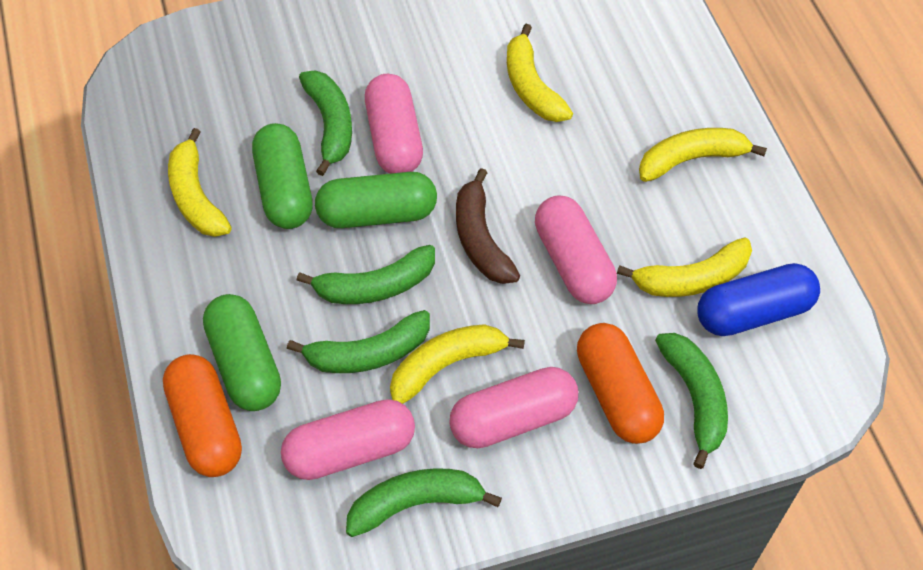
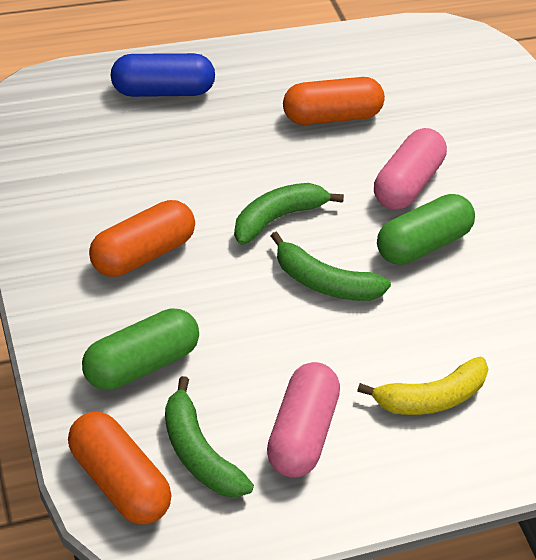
brown banana: [456,168,520,284] = 1 -> none = 0
green banana: [287,310,430,373] [297,245,435,304] [299,70,352,176] [346,468,502,537] [655,333,728,469] = 5 -> [165,376,254,498] [234,183,344,245] [271,231,391,301] = 3
green capsule: [203,294,281,411] [252,123,313,229] [315,172,437,228] = 3 -> [82,308,199,390] [377,194,475,265] = 2
orange capsule: [163,354,242,477] [577,323,664,444] = 2 -> [68,412,172,524] [89,200,195,277] [283,77,385,125] = 3
pink capsule: [281,399,415,480] [365,74,423,174] [449,367,578,448] [535,196,617,304] = 4 -> [267,362,340,478] [374,128,447,210] = 2
yellow banana: [168,128,232,237] [390,324,525,404] [507,24,573,122] [617,237,752,297] [639,128,767,182] = 5 -> [357,357,488,415] = 1

